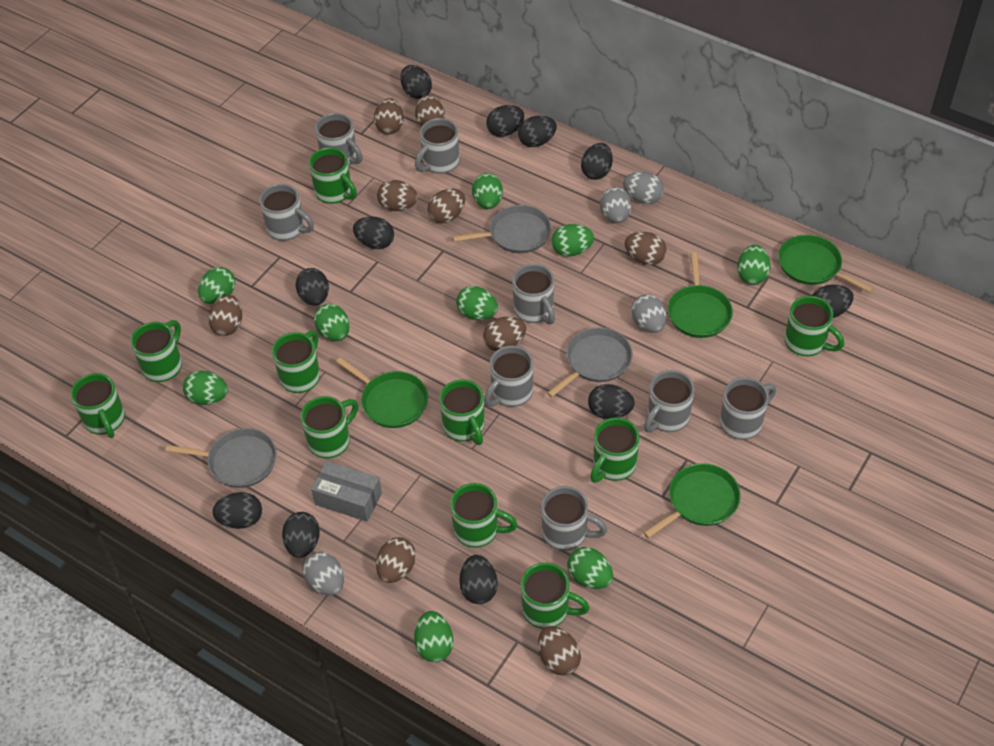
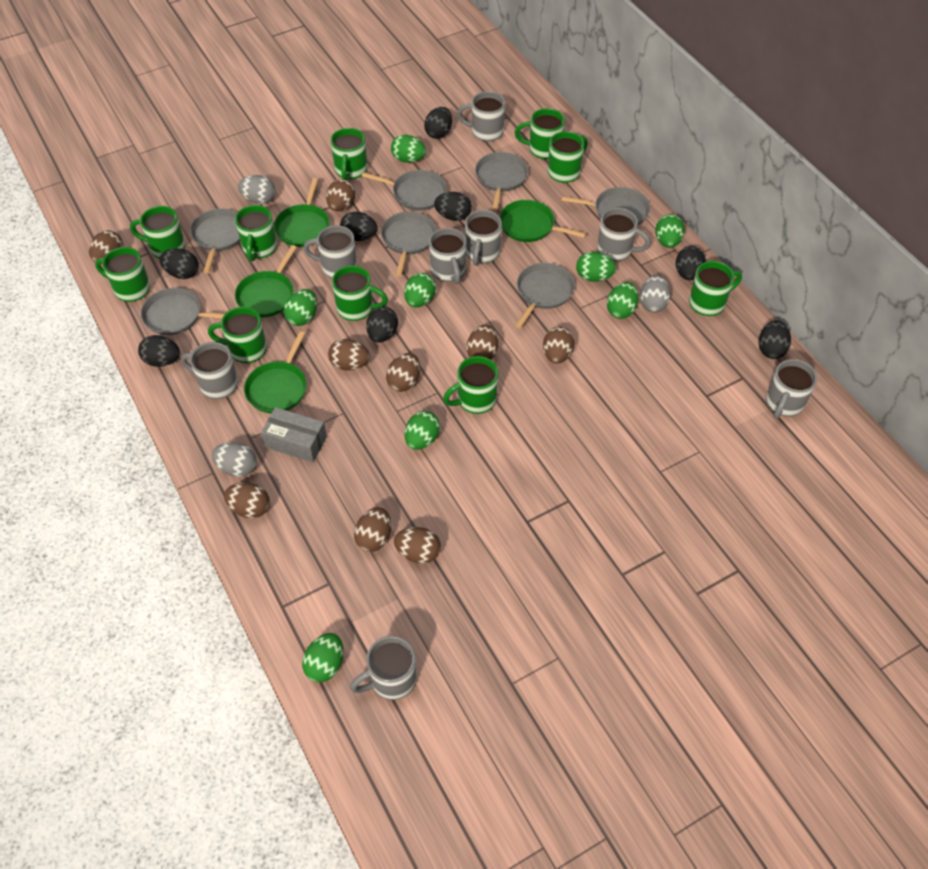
black egg: [212,492,262,529] [282,512,320,558] [296,268,329,306] [353,217,394,249] [401,65,432,99] [459,555,498,604] [487,105,524,137] [518,116,557,147] [581,143,613,180] [588,384,635,419] [812,285,854,318] = 11 -> [138,335,180,367] [160,248,198,279] [340,212,378,241] [366,306,398,342] [424,107,452,139] [434,192,472,221] [676,246,706,280] [759,320,791,359] = 8
green egg: [183,371,228,405] [198,267,235,304] [314,304,350,341] [414,611,453,662] [456,286,498,320] [472,173,503,209] [552,224,594,257] [567,547,613,589] [737,245,770,285] = 9 -> [284,289,317,326] [302,633,343,682] [391,134,426,163] [404,273,436,308] [405,411,440,450] [576,252,616,282] [607,282,639,319] [655,214,685,248] = 8
grey egg: [303,552,344,595] [600,187,631,223] [623,172,664,204] [631,294,667,333] = 4 -> [212,442,256,477] [238,175,275,204] [640,275,671,313] = 3
grey pan: [165,428,277,488] [453,205,551,253] [547,327,633,398] = 3 -> [141,288,225,335] [190,208,240,273] [362,170,447,211] [381,211,437,276] [475,152,528,211] [515,263,575,328] [561,187,650,226] = 7

